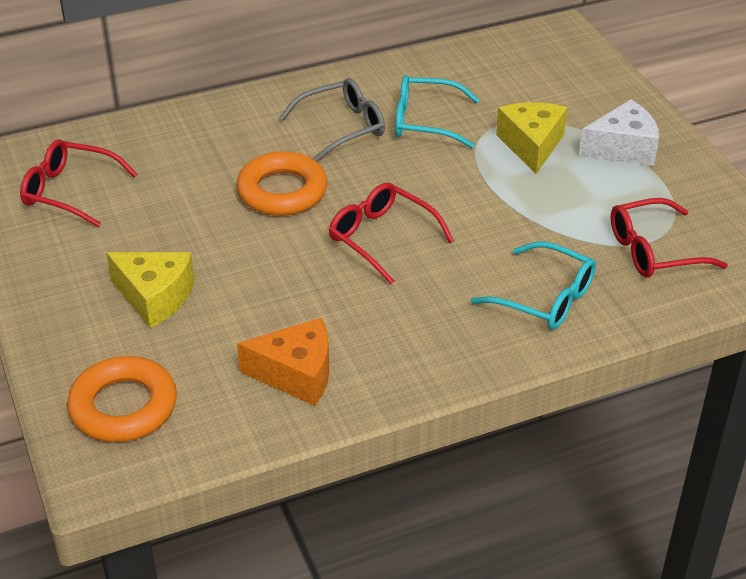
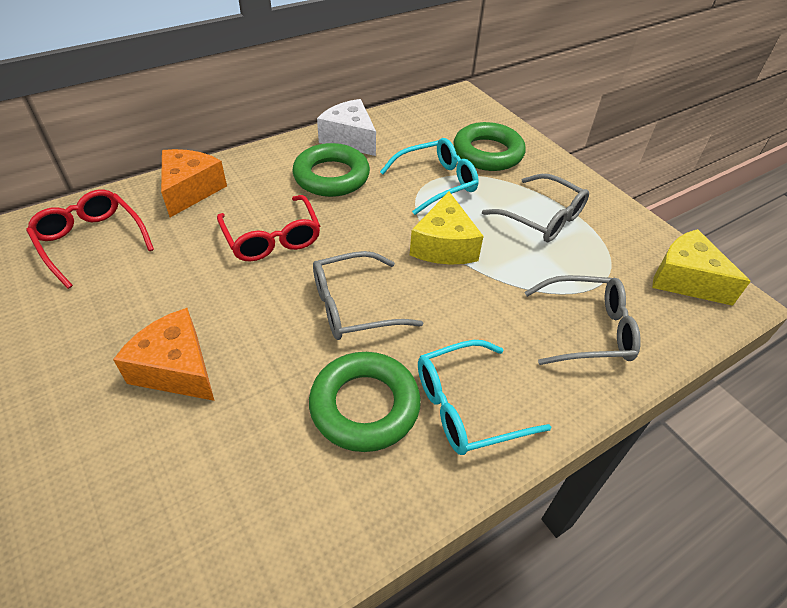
green ring: none = 0 -> [292,143,370,197] [309,352,421,452] [453,122,526,171] = 3
grey glasses: [279,78,385,162] = 1 -> [313,251,423,340] [482,174,589,242] [524,275,641,365] = 3
orange cheese: [237,318,329,406] = 1 -> [113,308,215,401] [161,149,227,217] = 2
orange ring: [67,356,177,442] [236,151,327,216] = 2 -> none = 0
red glasses: [20,139,138,227] [329,182,454,284] [611,198,728,278] = 3 -> [26,189,154,289] [217,195,320,262] = 2

